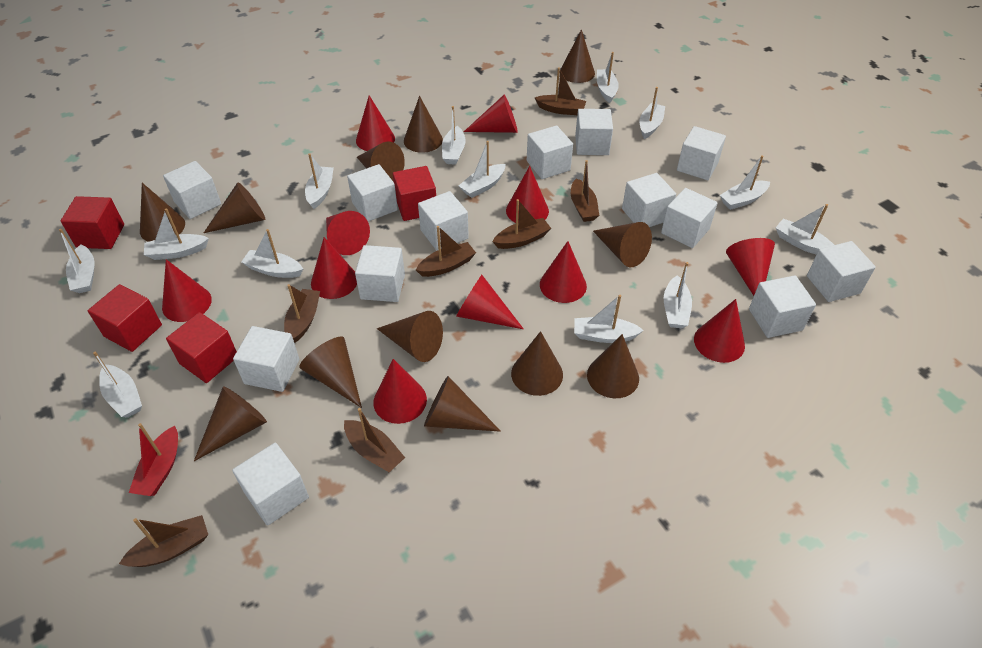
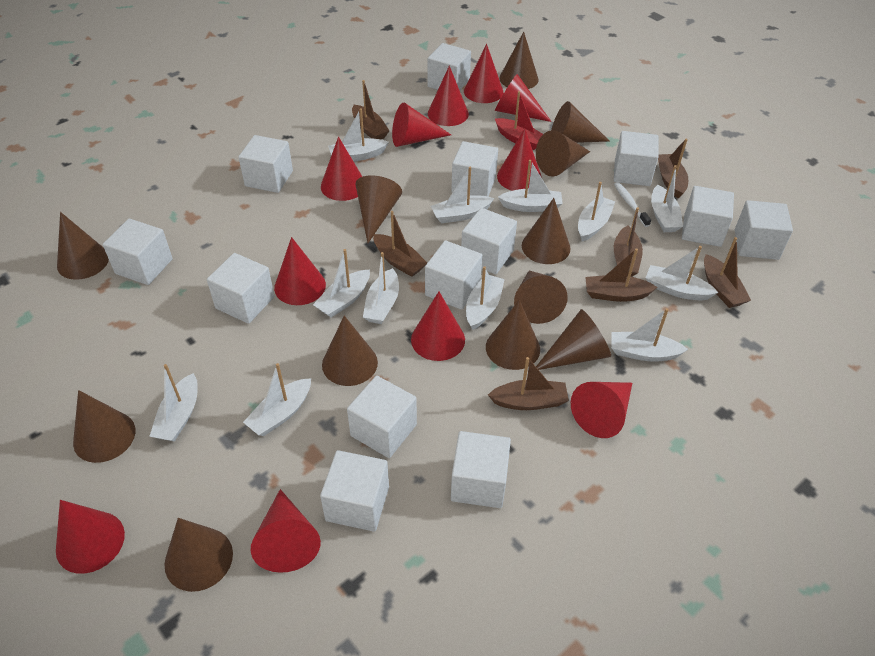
red cube: [61,196,124,249] [88,284,162,352] [166,312,237,383] [393,166,436,221] = 4 -> none = 0
white boat: [59,229,95,293] [93,351,142,418] [144,208,209,260] [241,229,303,278] [305,153,334,209] [442,106,465,165] [459,141,506,198] [574,295,644,343] [597,52,619,103] [640,87,665,139] [664,262,692,328] [720,155,770,210] [776,204,834,255] = 13 -> [149,364,198,442] [243,363,311,436] [313,249,370,318] [329,108,389,161] [363,252,399,324] [431,167,494,224] [466,266,505,330] [498,160,563,212] [578,182,615,241] [611,308,688,362] [646,246,718,300] [651,165,683,232] = 12
white toothbrush: none = 0 -> [614,182,651,227] = 1

